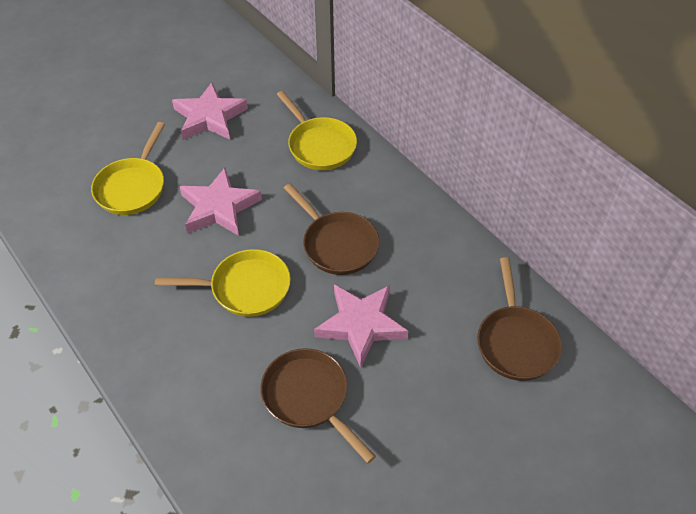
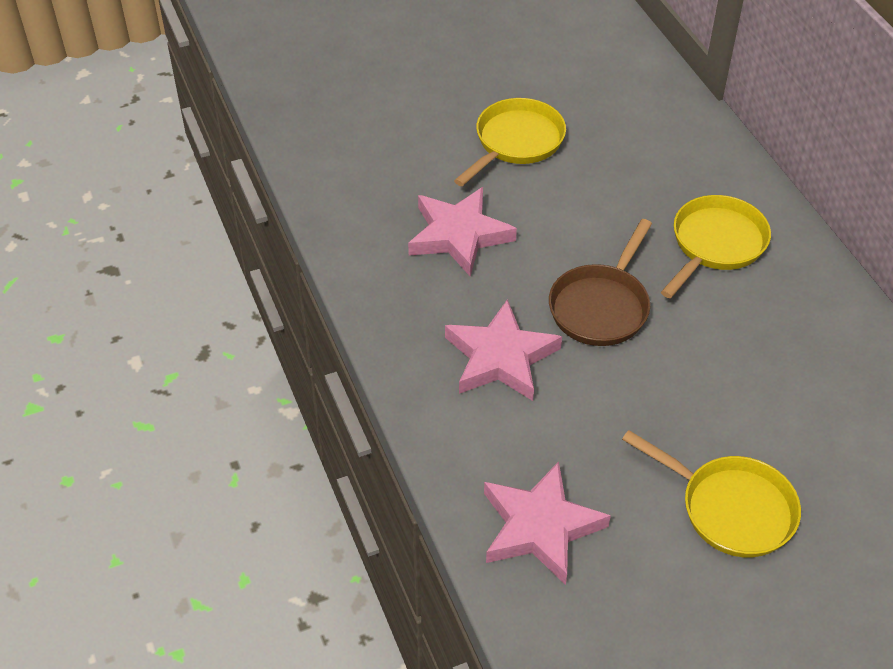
brown pan: [260,348,376,463] [284,183,380,275] [477,257,562,381] = 3 -> [549,219,652,346] = 1

